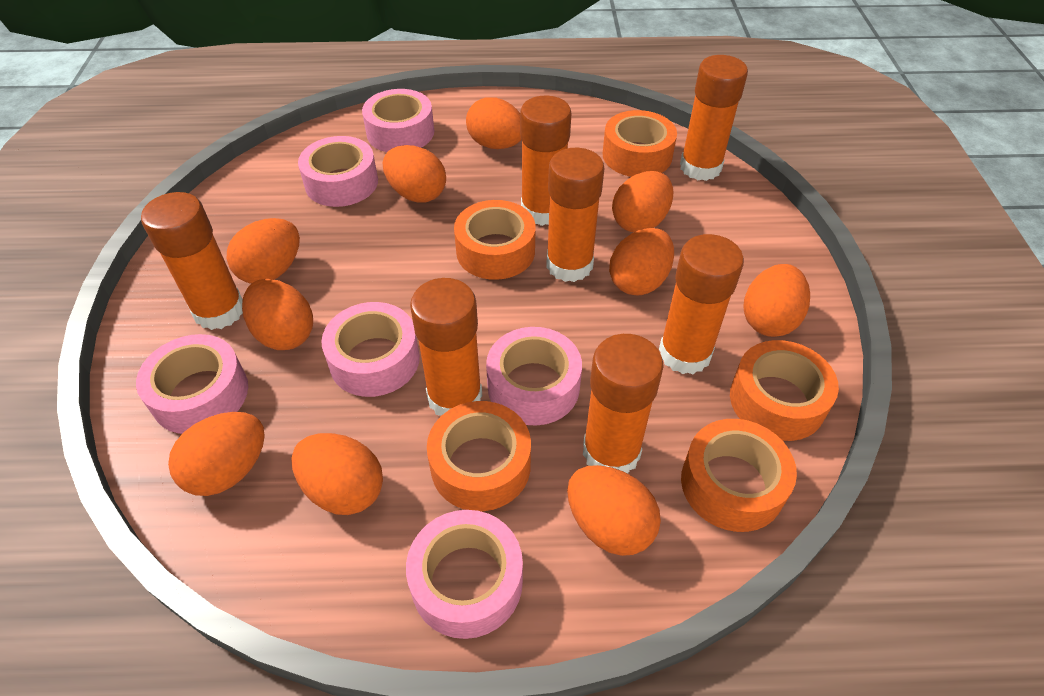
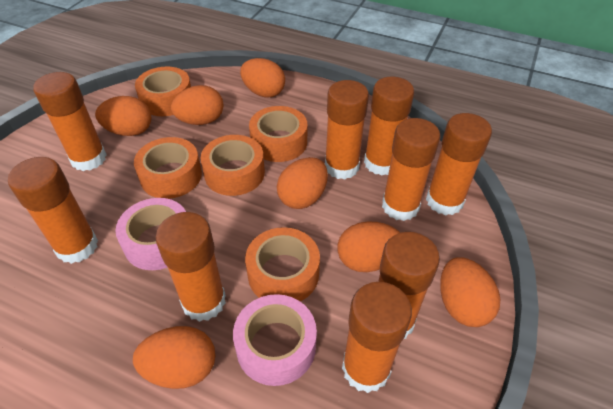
orange egg: [168,412,265,496] [227,218,300,284] [242,279,313,350] [291,433,383,515] [383,145,446,203] [466,97,521,149] [567,465,661,556] [609,228,674,296] [612,171,673,232] [743,264,810,337] = 10 -> [95,96,151,136] [133,326,215,389] [171,85,223,125] [240,58,285,98] [277,157,328,209] [337,221,400,272] [440,257,500,327] = 7
orange glue stick: [141,192,243,330] [410,278,482,416] [520,96,572,226] [546,148,604,282] [583,334,664,474] [659,234,744,374] [680,55,748,181] = 7 -> [8,157,98,264] [33,72,107,171] [156,212,226,322] [325,80,369,180] [342,282,412,393] [364,77,414,176] [378,232,440,339] [382,118,440,221] [426,113,492,216] = 9
pink tape: [136,334,248,434] [298,136,378,207] [322,302,420,397] [362,89,434,152] [406,510,523,639] [486,327,582,425] = 6 -> [116,198,186,270] [233,294,317,386] = 2

